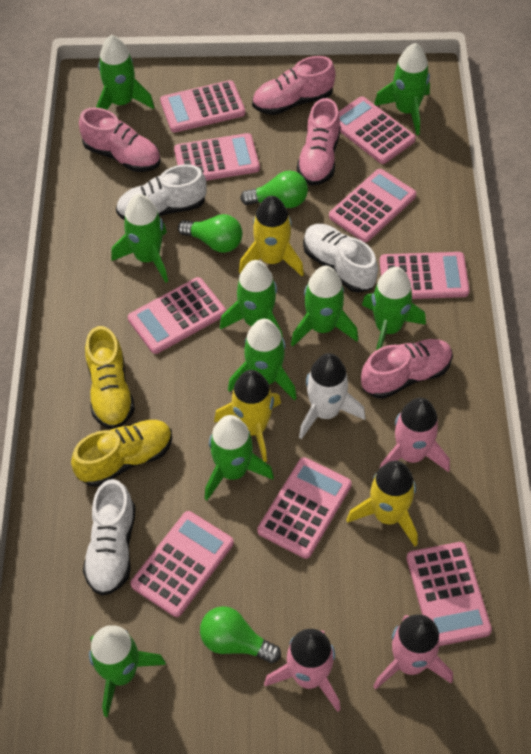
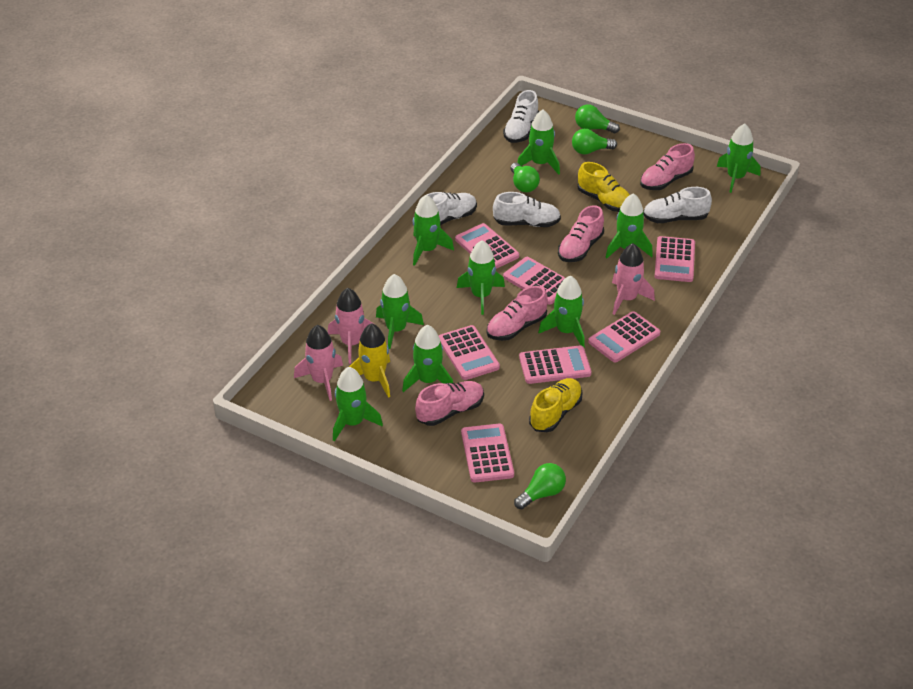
green light bulb: [178,214,242,253] [200,606,281,663] [240,170,308,208] = 3 -> [510,163,540,192] [514,463,566,509] [572,129,617,154] [575,104,620,133] = 4
pink calculator: [128,277,226,354] [130,511,234,617] [160,80,245,133] [174,133,260,181] [257,457,352,559] [329,169,416,242] [339,97,416,164] [379,252,470,299] [407,542,492,646] = 9 -> [439,325,500,380] [455,223,519,269] [461,424,514,482] [503,257,565,305] [519,345,592,384] [588,311,660,362] [654,236,695,282] = 7
white rocket: [299,353,365,439] = 1 -> none = 0
white shoe: [83,479,136,596] [116,165,207,220] [303,224,378,293] = 3 -> [418,192,477,225] [493,192,561,227] [503,90,539,143] [643,187,712,223] = 4
yellow rocket: [214,370,281,462] [239,196,304,276] [346,461,418,547] = 3 -> [349,323,390,398] = 1

